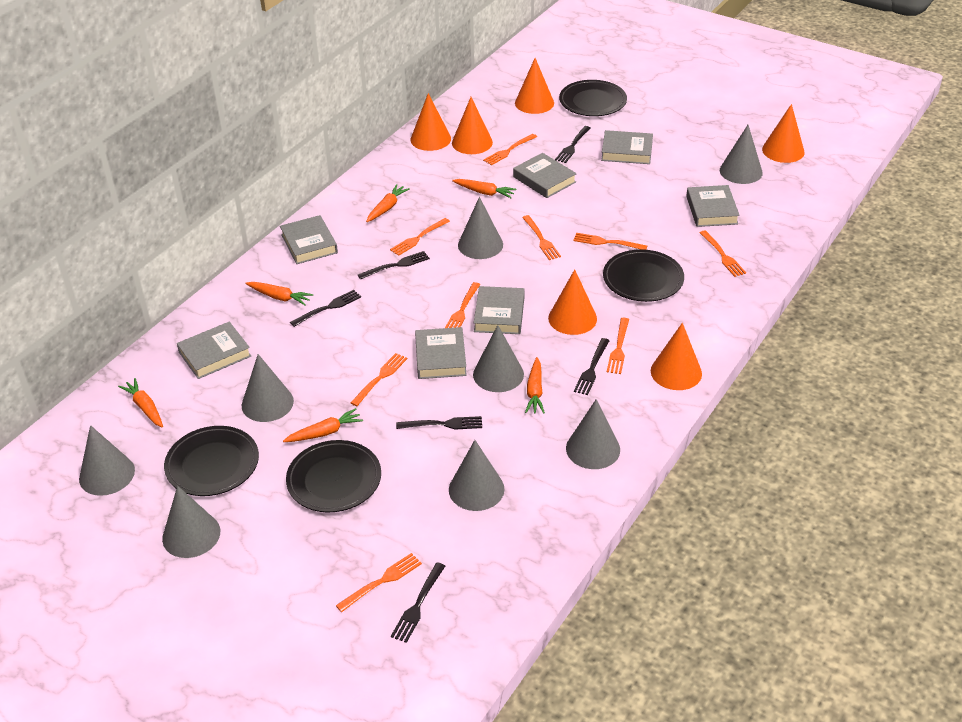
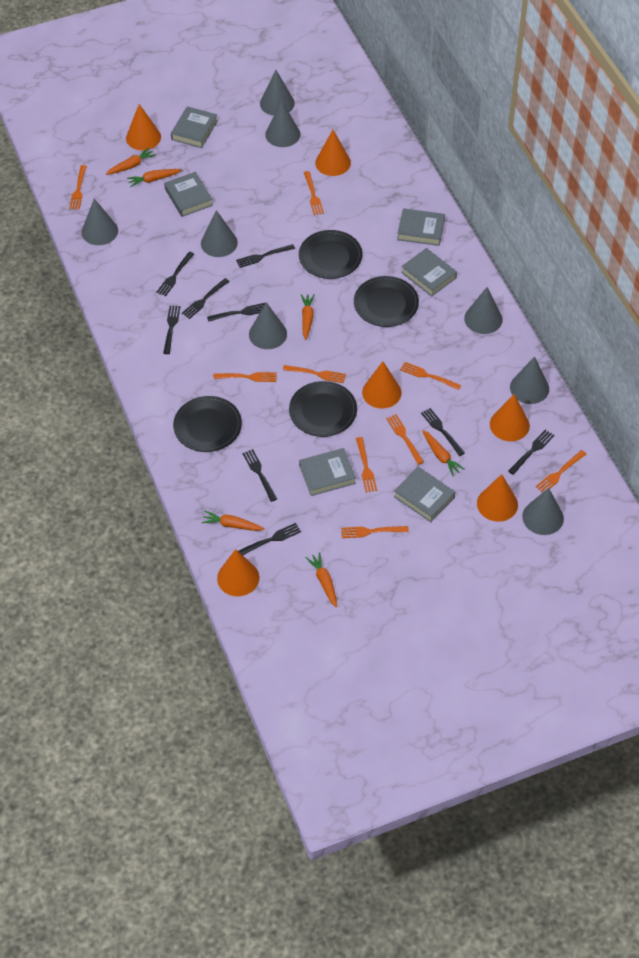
black fork: [290,290,361,327] [358,251,430,279] [391,562,445,643] [396,416,482,429] [555,126,590,163] [574,338,610,395] = 6 -> [156,252,194,296] [163,305,180,354] [182,278,230,319] [207,303,265,322] [236,244,295,268] [238,523,301,555] [242,449,277,502] [421,408,465,456] [508,429,555,475] = 9
grey book: [177,322,251,379] [280,215,338,264] [415,327,467,379] [474,286,525,334] [513,153,577,198] [601,130,653,164] [686,185,740,227] = 7 -> [164,172,213,217] [171,106,218,148] [299,448,356,496] [394,467,455,522] [397,208,445,246] [401,248,457,297] = 6

